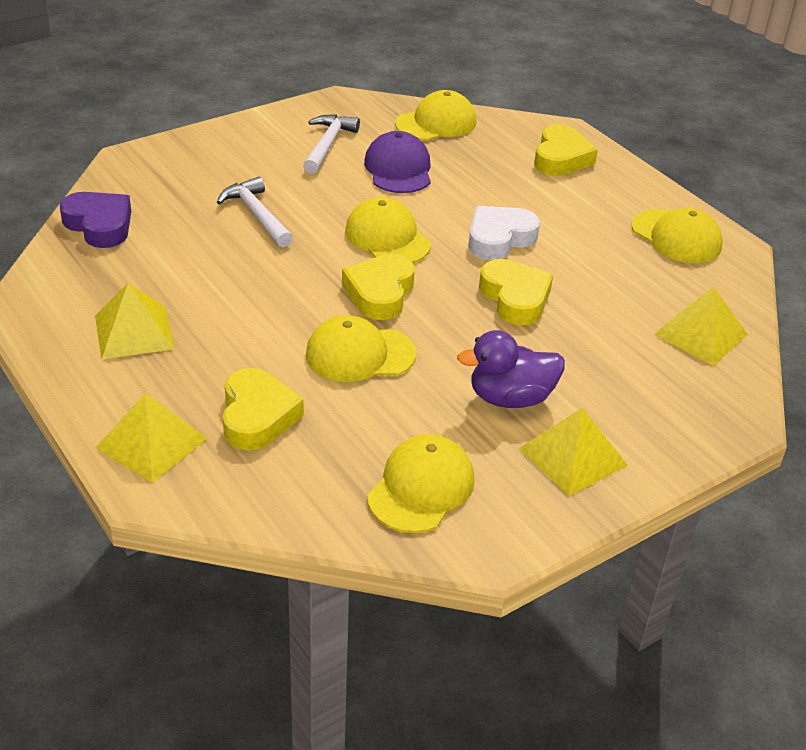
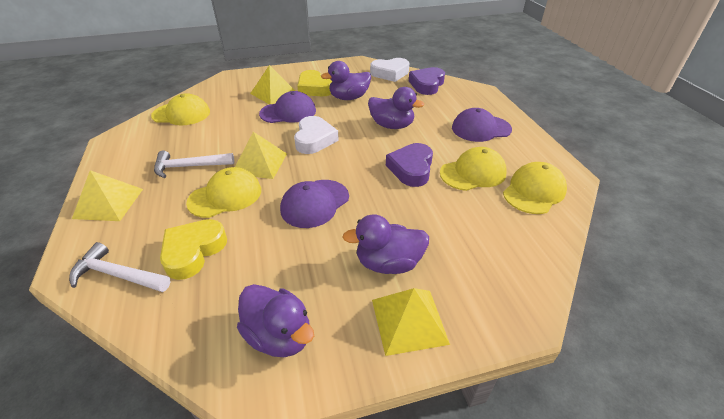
purple cap: [364,131,431,193] = 1 -> [259,91,316,123] [280,180,349,228] [452,108,512,142] = 3
purple duck: [457,330,565,408] = 1 -> [237,284,314,357] [321,61,371,100] [343,214,429,274] [368,87,424,129] = 4
purple heart: [60,192,131,248] = 1 -> [386,143,433,187] [409,67,445,95] = 2
white heart: [468,206,540,260] = 1 -> [294,116,339,154] [370,58,409,82] = 2
yellow cap: [306,315,416,382] [345,197,431,263] [367,434,475,533] [395,90,476,141] [632,208,723,263] = 5 -> [151,93,210,125] [186,167,261,218] [440,147,507,191] [503,162,567,214] = 4
yellow heart: [223,368,304,450] [342,254,415,320] [479,259,553,325] [534,124,598,176] = 4 -> [160,219,227,280] [297,70,332,96] = 2

